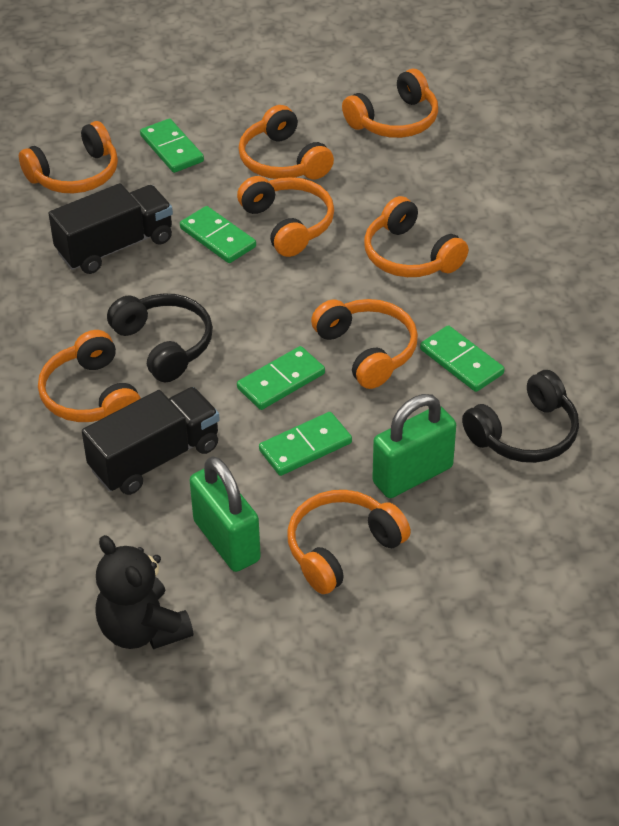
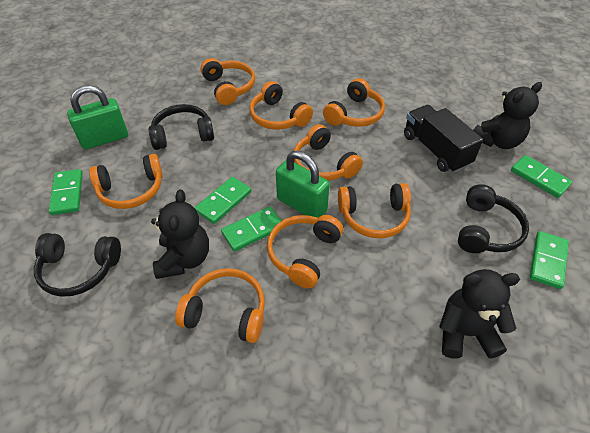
black headphones: [107,293,213,382] [462,370,579,463] = 2 -> [34,233,121,297] [149,104,214,150] [458,184,529,253] = 3
black teddy bear: [95,535,194,649] = 1 -> [151,190,209,279] [439,269,520,359] [473,82,542,149] = 3
black truck: [48,183,173,274] [82,387,220,495] = 2 -> [404,105,483,173] = 1

